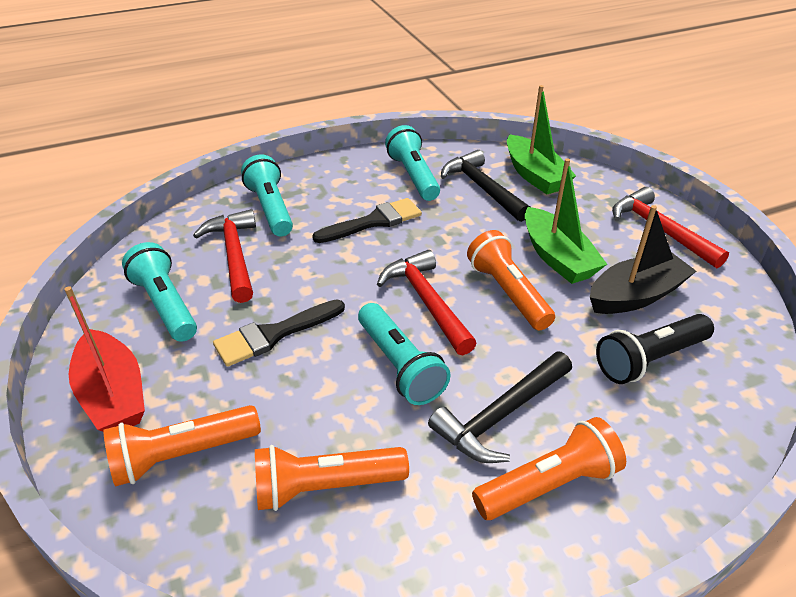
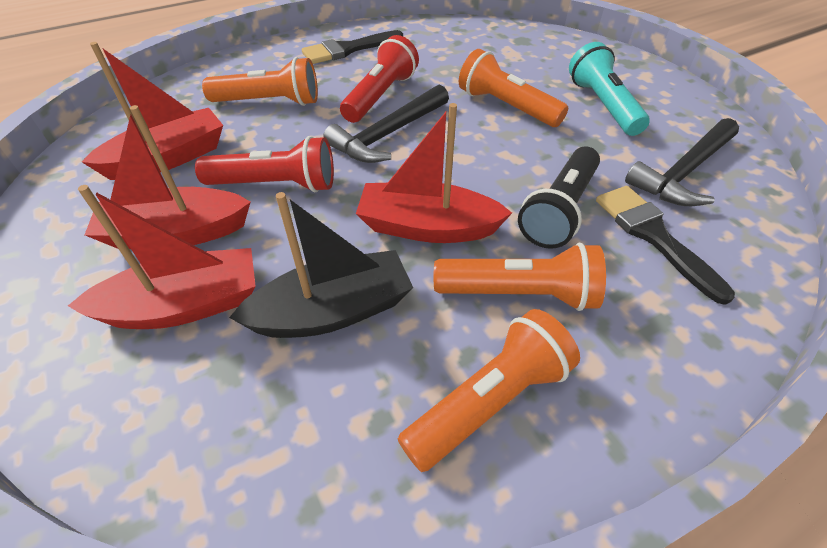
green boat: [507,85,576,195] [525,158,607,284] = 2 -> none = 0
red boat: [64,286,145,431] = 1 -> [68,185,256,329] [82,42,223,180] [85,105,251,249] [356,103,512,243] = 4
red flashlight: none = 0 -> [195,136,334,192] [340,35,419,123] = 2
red hammer: [193,209,256,303] [377,250,477,355] [612,187,729,268] = 3 -> none = 0
turquoise flashlight: [122,242,197,342] [241,154,293,236] [358,303,451,405] [385,125,440,201] = 4 -> [569,42,650,136] = 1

